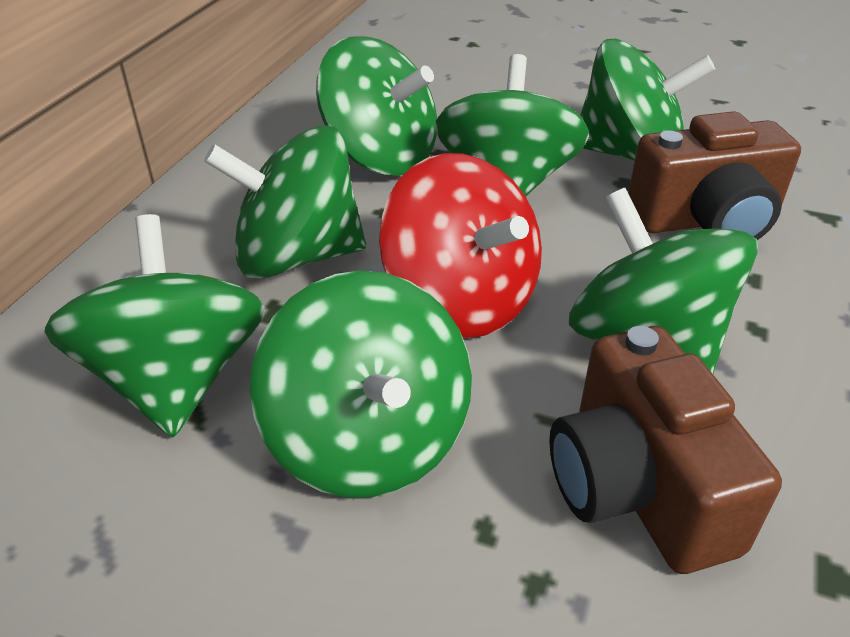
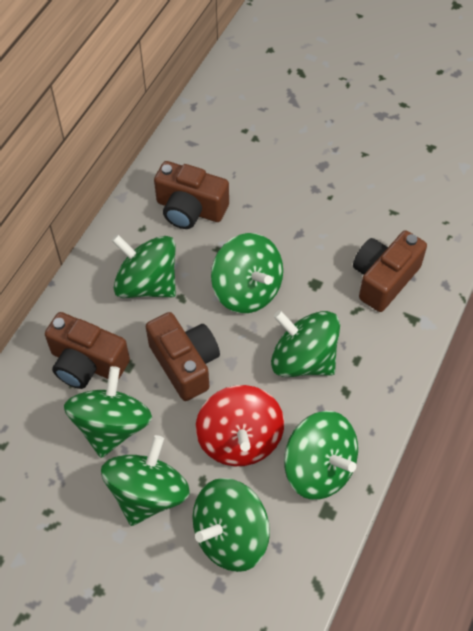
brown camera: [549,326,782,574] [628,111,801,240] = 2 -> [45,312,130,389] [146,312,220,401] [154,161,229,229] [353,230,427,312] = 4

